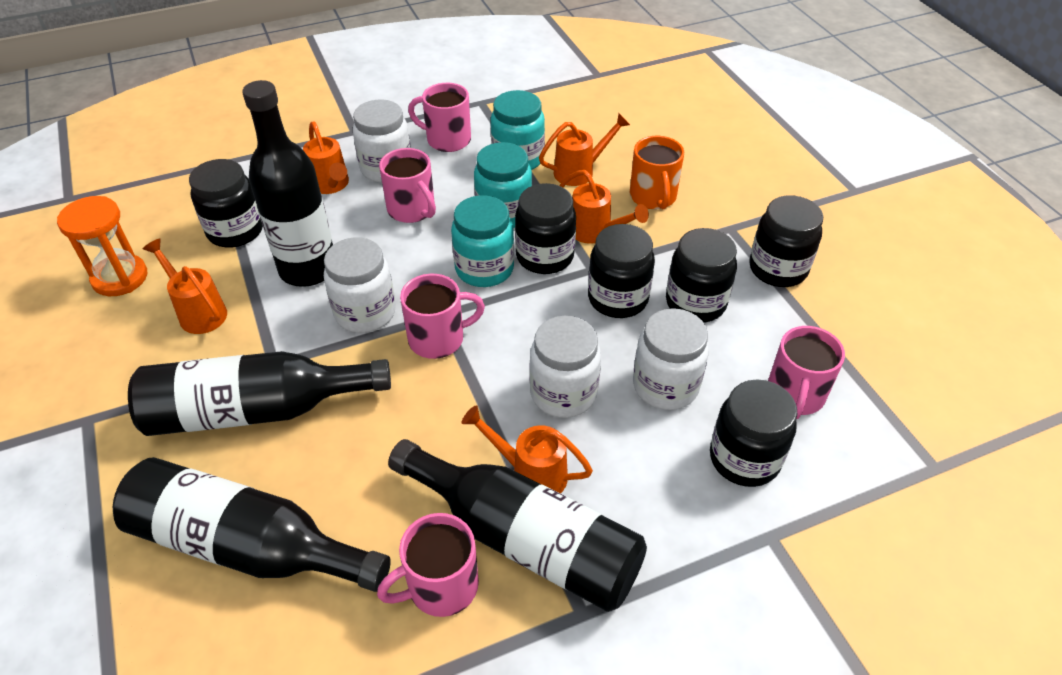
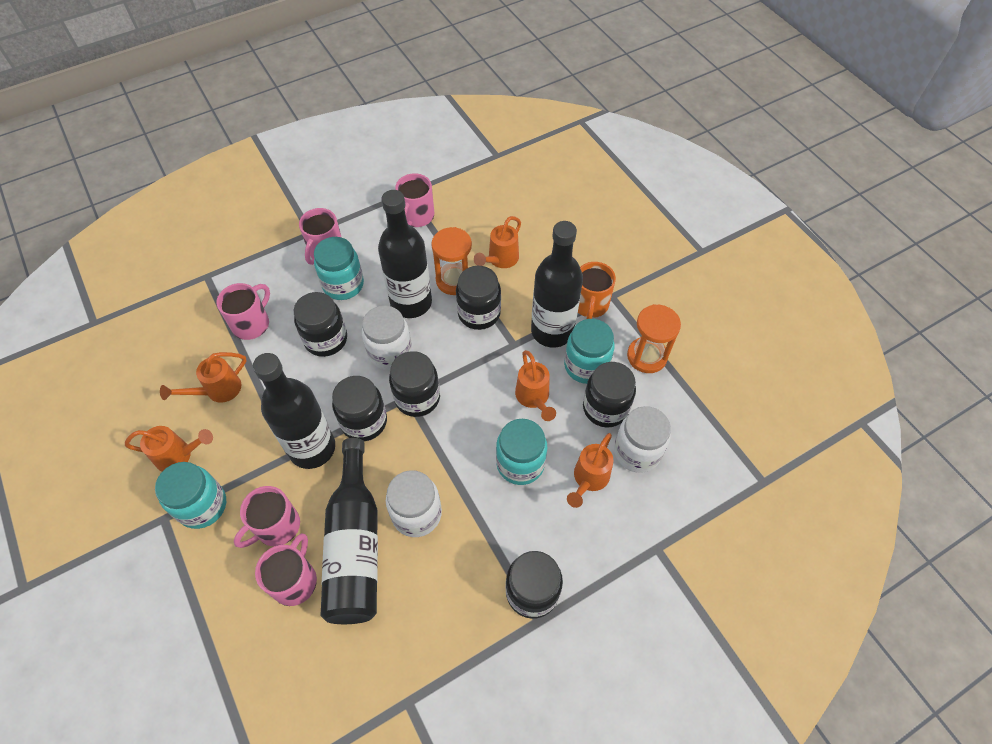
orange hourglass: [57,196,147,296] = 1 -> [431,227,472,295] [627,304,681,373] = 2
turquoise jar: [451,195,514,287] [474,142,532,228] [491,90,545,170] = 3 -> [155,462,226,529] [314,237,364,300] [496,419,547,485] [564,319,615,384] = 4
white jar: [324,237,396,333] [353,99,411,183] [529,316,601,418] [633,308,709,410] = 4 -> [362,306,412,370] [386,470,442,537] [614,406,671,473] = 3

